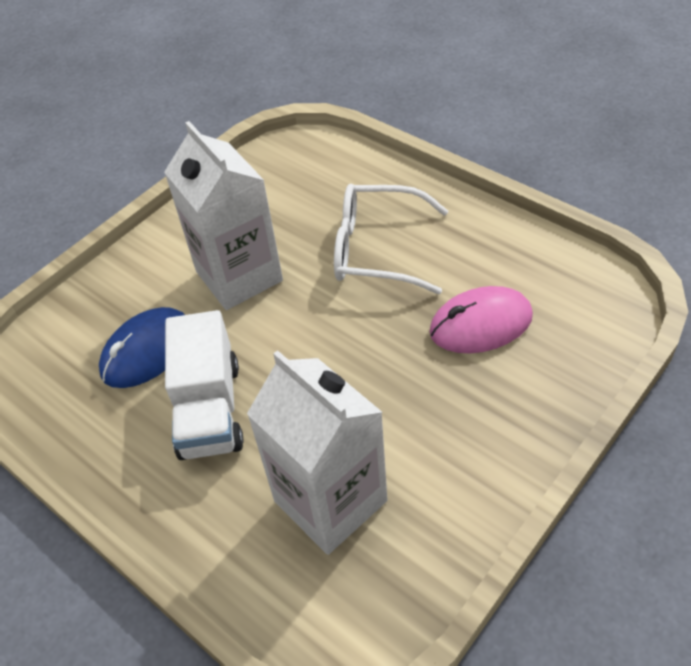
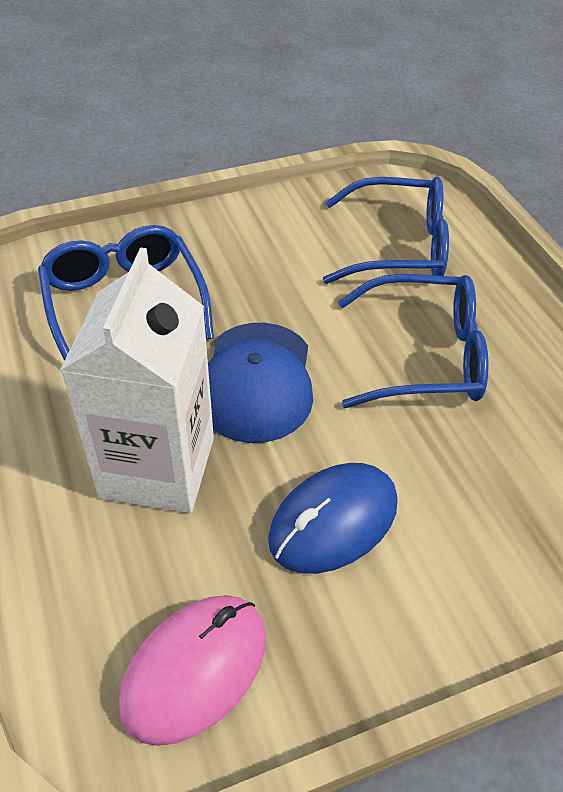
blue cap: none = 0 -> [208,323,313,443] = 1
blue glasses: none = 0 -> [38,225,214,361] [323,177,449,284] [338,274,489,408] = 3
white carton: [164,121,283,310] [247,350,387,555] = 2 -> [60,247,214,513] = 1
white glasses: [334,184,448,294] = 1 -> none = 0
white truck: [165,310,244,460] = 1 -> none = 0

